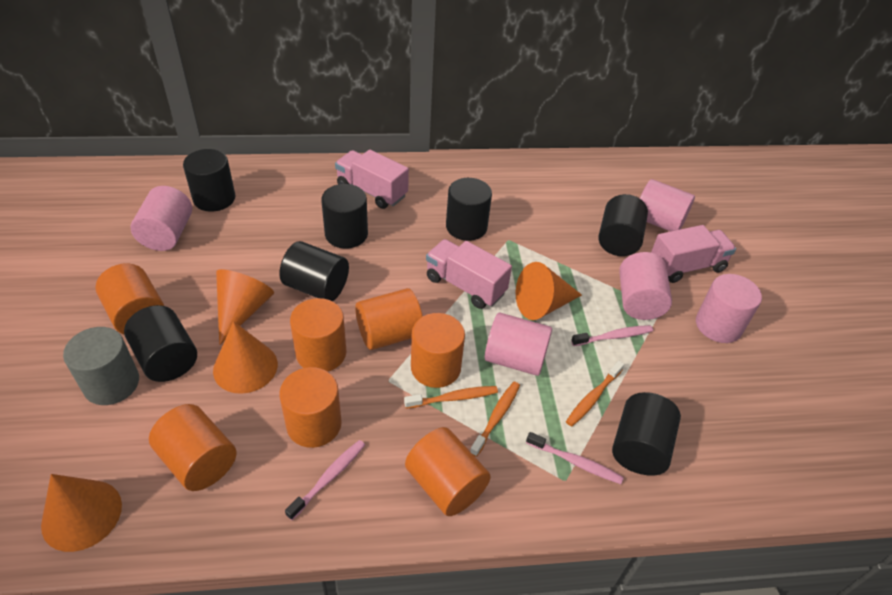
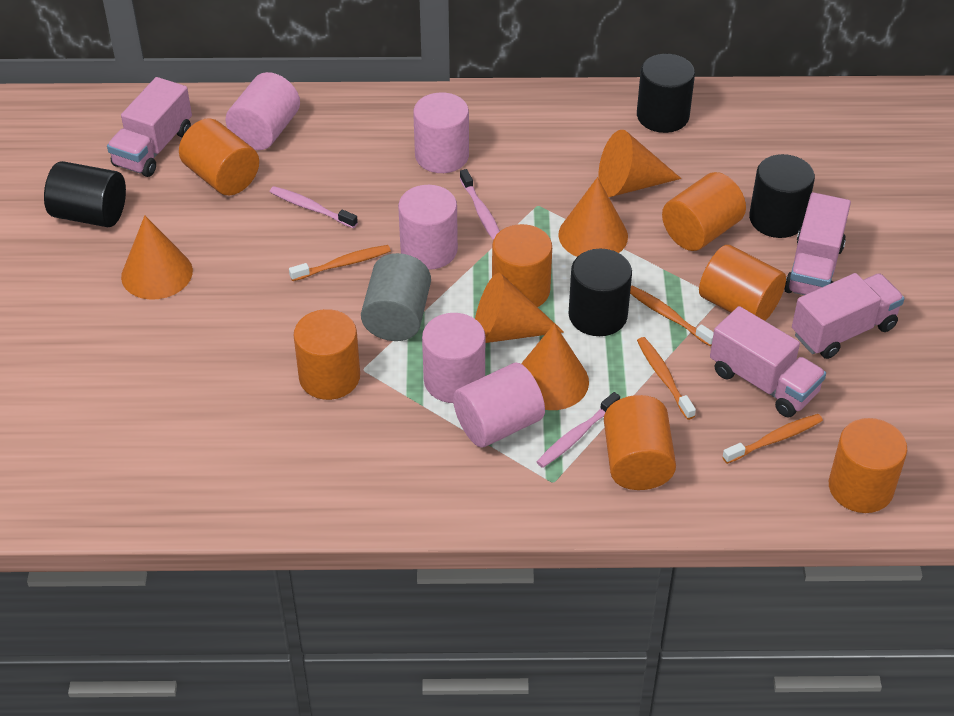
black cylinder: [124,305,197,382] [183,149,235,212] [280,241,349,301] [321,184,368,249] [446,178,492,241] [598,194,648,256] [612,392,681,475] = 7 -> [44,161,126,227] [568,249,632,336] [637,54,695,133] [749,154,815,238] = 4
orange cone: [41,474,122,552] [213,321,278,394] [216,269,274,345] [516,262,582,320] = 4 -> [121,216,193,300] [475,273,564,343] [521,324,589,410] [558,177,628,257] [598,130,681,197] = 5
orange toothbrush: [404,386,498,409] [470,382,520,457] [566,361,624,427] = 3 -> [289,245,391,281] [630,285,714,346] [637,337,696,420] [722,414,823,464] = 4
pink truck: [335,150,409,209] [426,239,512,309] [651,225,736,283] = 3 -> [107,77,192,177] [710,306,826,418] [784,192,851,295] [792,273,905,359] = 4

